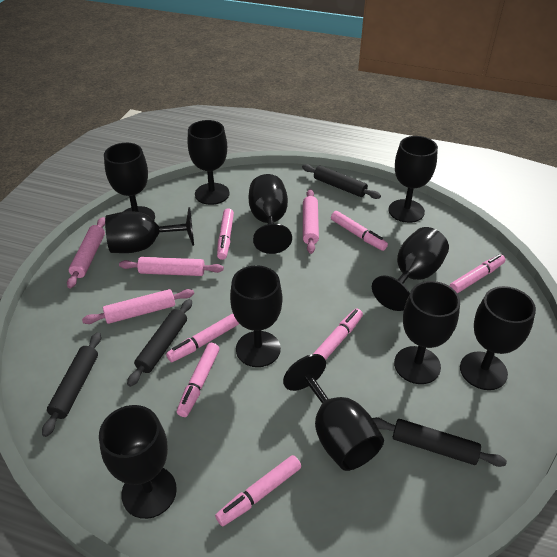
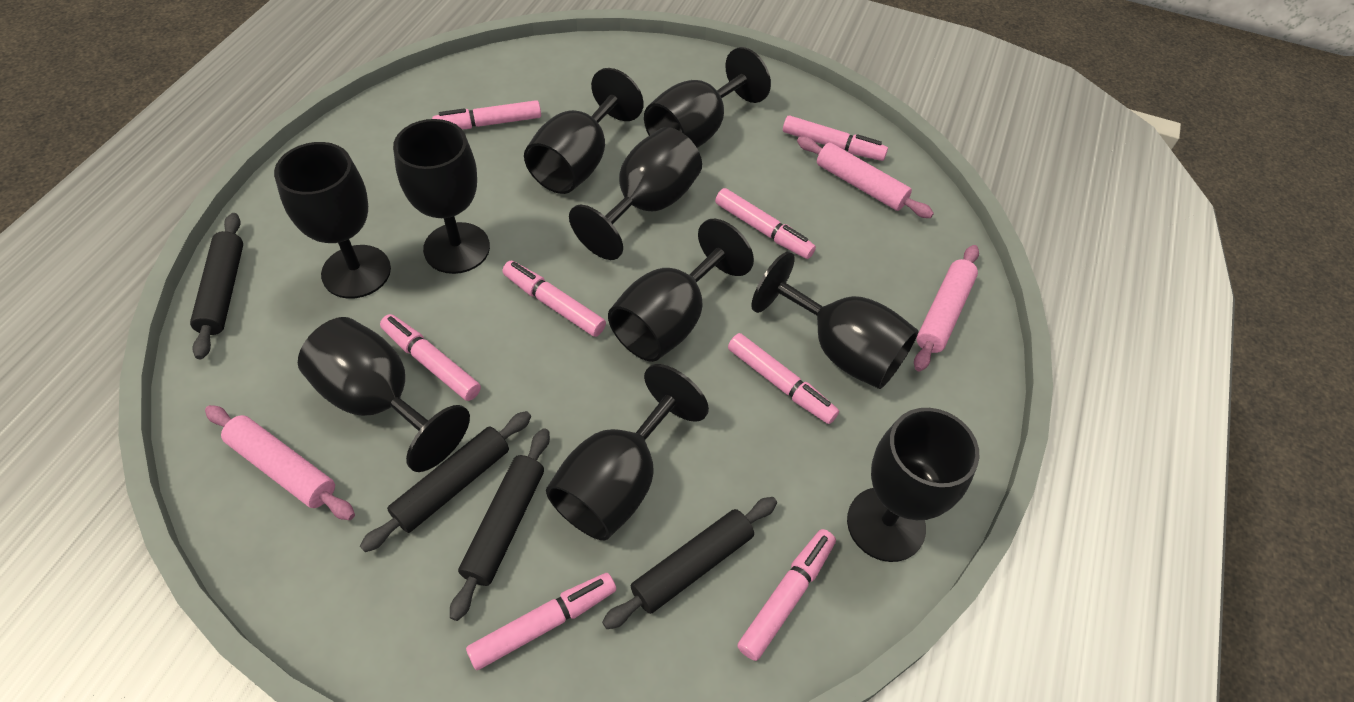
black goblet: [99,405,177,519] [104,143,155,220] [105,207,194,253] [188,120,230,205] [230,265,282,367] [249,174,292,254] [283,354,384,471] [372,227,449,311] [388,136,438,223] [394,281,460,384] [460,286,536,390] = 11 -> [274,142,391,299] [298,317,470,472] [393,119,490,274] [524,68,644,194] [546,364,709,540] [569,127,702,260] [608,219,754,362] [644,47,771,148] [751,251,918,389] [847,408,980,562] = 10
pink marker: [166,314,239,362] [177,343,220,417] [215,455,301,526] [217,208,234,260] [313,309,363,360] [331,211,388,251] [449,254,506,293] = 7 -> [380,314,481,401] [432,100,541,129] [466,573,616,670] [502,261,606,337] [715,188,816,259] [728,333,839,424] [737,529,836,661] [783,116,888,161] = 8
pink rolling pin: [67,217,105,289] [82,289,194,324] [119,257,224,276] [303,189,319,254] = 4 -> [205,405,355,520] [797,136,934,218] [914,245,979,372] = 3

